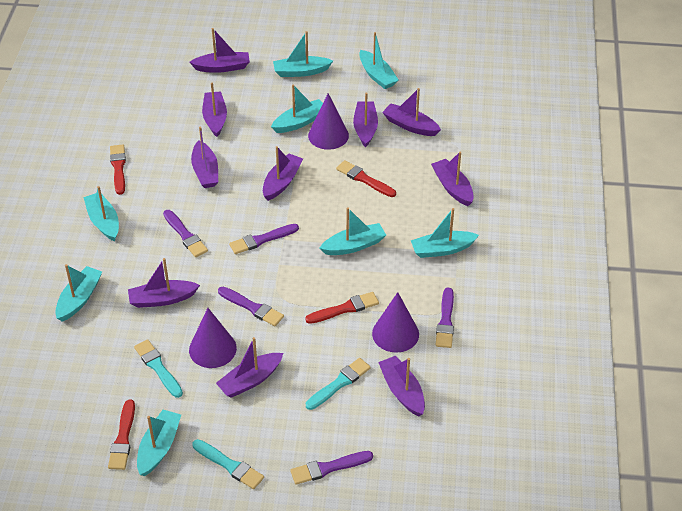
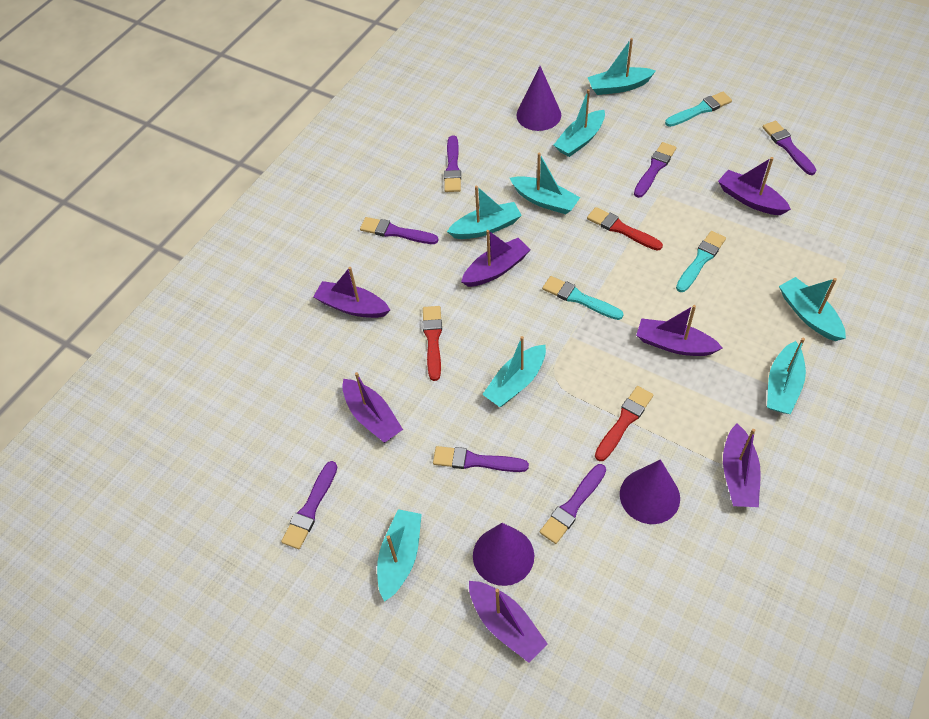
purple boat: [128,258,200,308] [189,28,250,73] [191,127,218,188] [202,83,227,137] [216,337,283,398] [263,146,303,201] [353,92,378,148] [378,356,425,416] [382,88,441,136] [431,152,474,206] = 10 -> [313,267,390,318] [342,372,403,443] [461,230,530,287] [469,581,548,663] [636,305,723,356] [718,157,791,215] [723,424,761,507] = 7
purple brush: [163,210,208,257] [218,287,284,326] [229,224,299,254] [290,451,373,485] [436,287,454,348] = 5 -> [281,461,337,549] [360,217,438,244] [433,446,529,472] [444,135,461,192] [540,464,606,544] [634,142,676,198] [762,121,816,175] = 7
red brush: [108,399,135,470] [110,145,126,195] [305,292,379,324] [336,160,396,197] = 4 -> [423,306,442,381] [587,207,663,251] [595,386,653,461] = 3

